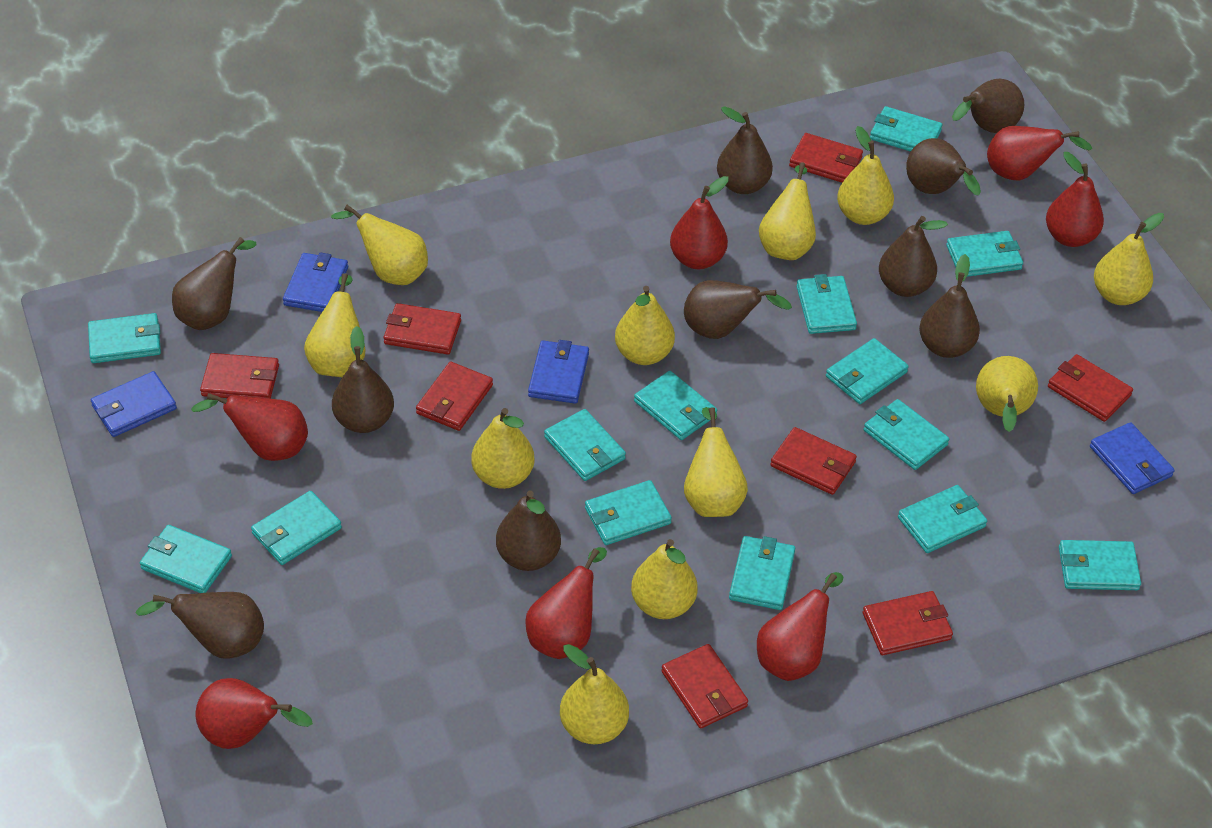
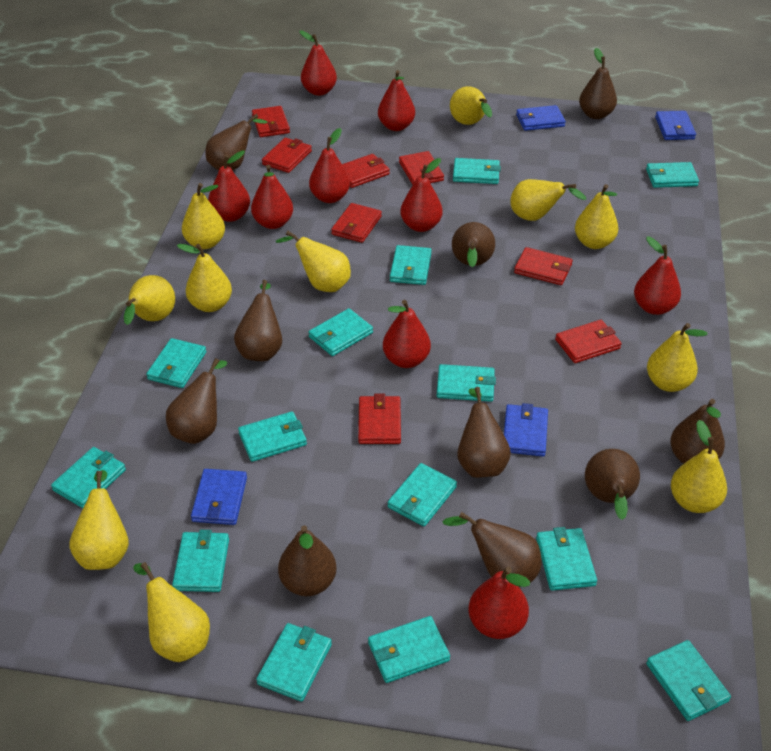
red pear: [191,393,308,461] [196,678,313,749] [525,547,607,659] [670,176,728,269] [757,572,843,681] [987,126,1093,180] [1046,152,1104,247] = 7 -> [208,150,250,222] [251,165,293,229] [299,30,337,96] [309,128,350,203] [378,70,415,131] [383,300,431,368] [400,158,443,232] [468,566,530,639] [634,237,681,315] = 9

